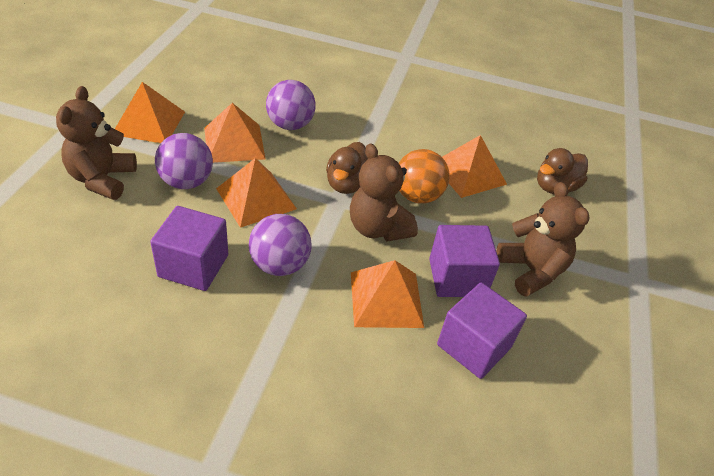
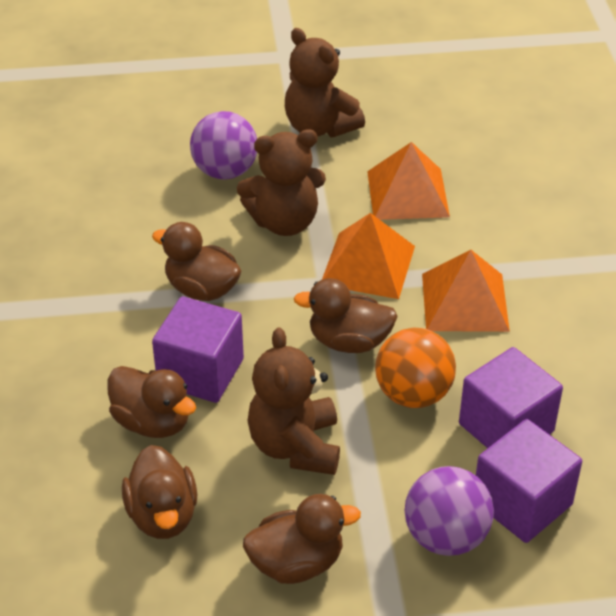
brown duck: [326,142,368,194] [537,148,588,194] = 2 -> [107,366,196,438] [122,445,197,539] [152,222,241,301] [243,494,361,584] [294,278,398,353] = 5
orange pyramid: [115,82,185,143] [205,103,266,163] [216,158,297,228] [351,260,424,328] [442,135,507,198] = 5 -> [322,213,415,299] [367,142,450,220] [422,250,510,332] = 3
purple ball: [155,133,213,189] [249,214,312,276] [266,80,316,130] = 3 -> [190,111,257,180] [405,466,494,556] = 2

